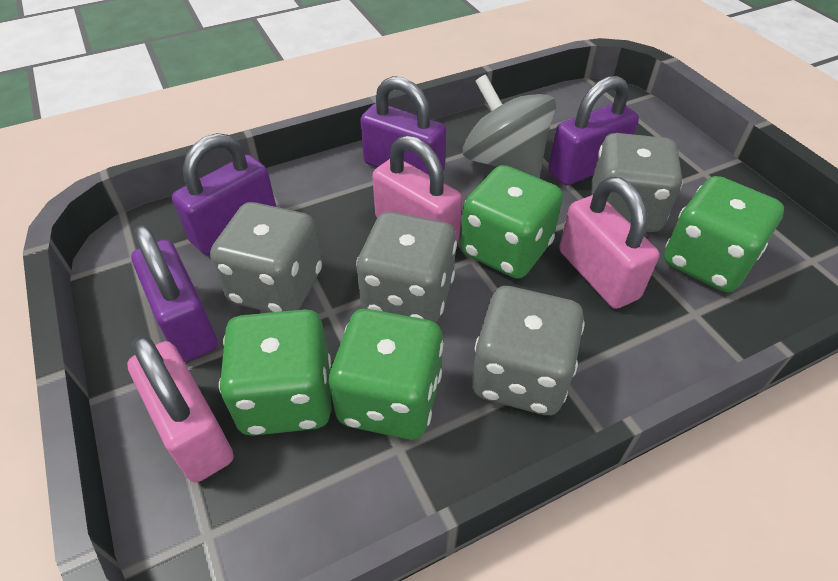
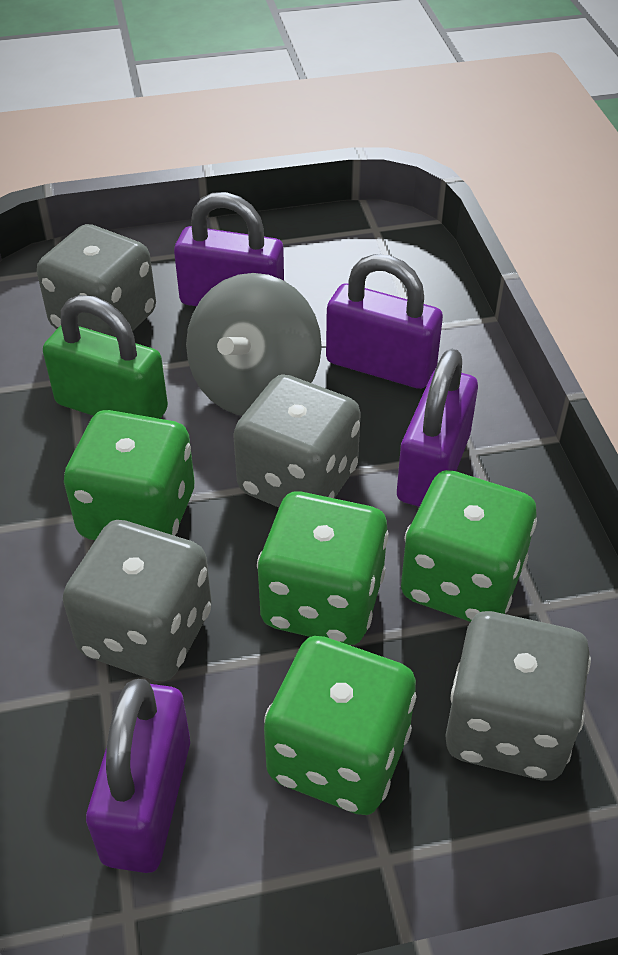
green padlock: none = 0 -> [43,295,168,419] = 1
pink padlock: [127,335,233,483] [372,135,462,241] [559,177,659,309] = 3 -> none = 0

